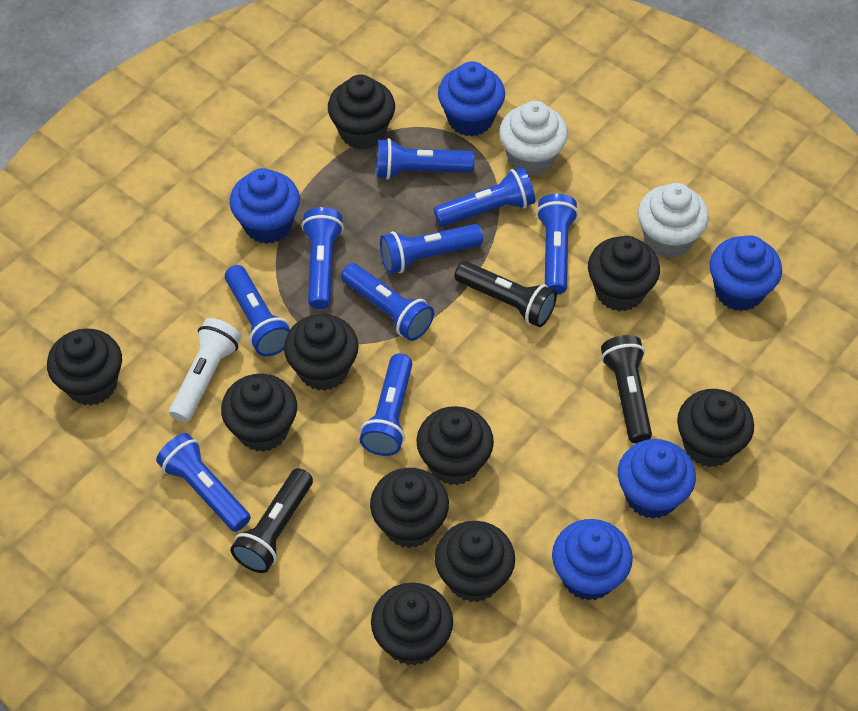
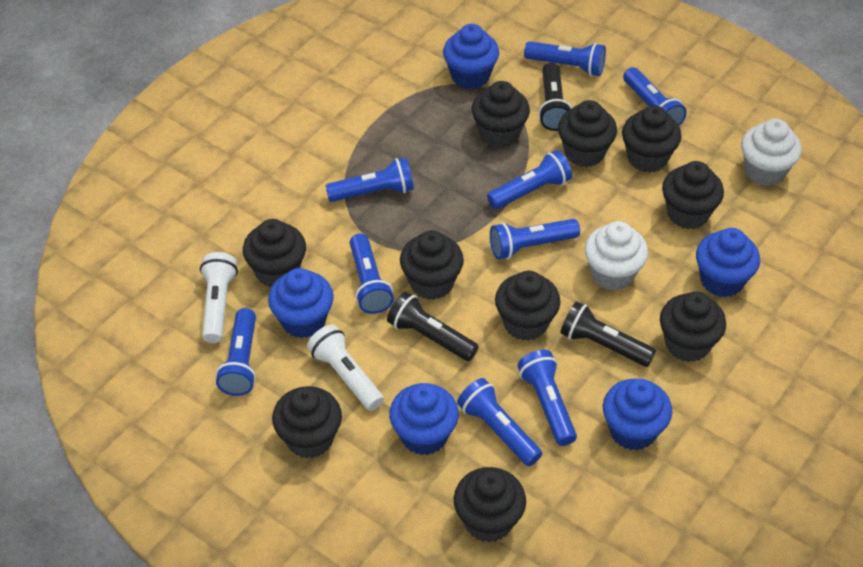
white flashlight: [169,318,241,423] = 1 -> [200,252,238,343] [307,324,384,411] = 2

